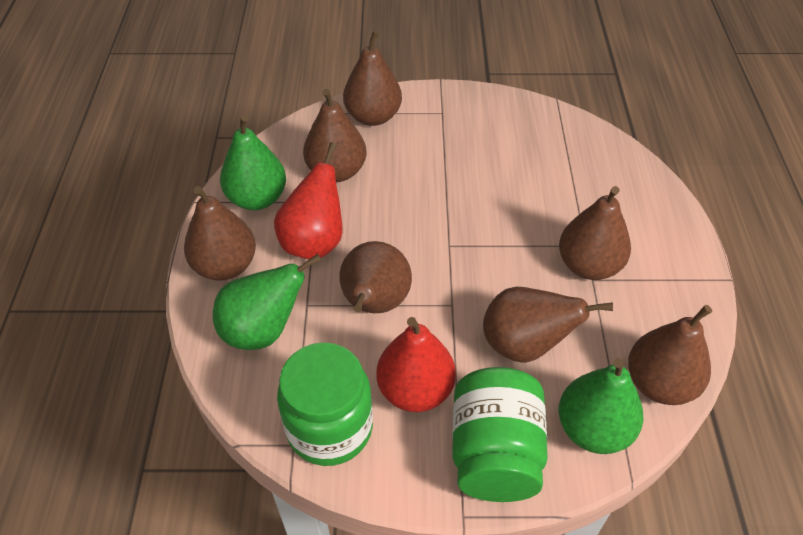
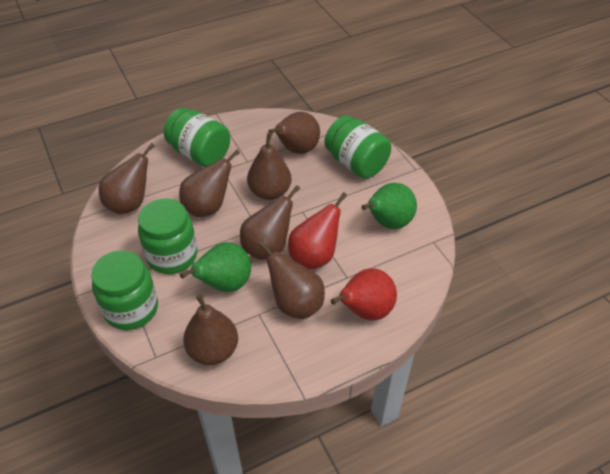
green jar: [277,342,373,466] [452,367,548,502] = 2 -> [91,250,158,330] [138,199,197,274] [164,108,230,167] [324,115,391,179] = 4
green pear: [213,254,322,350] [220,115,286,210] [559,358,643,454] = 3 -> [180,242,251,292] [361,183,417,229] = 2

